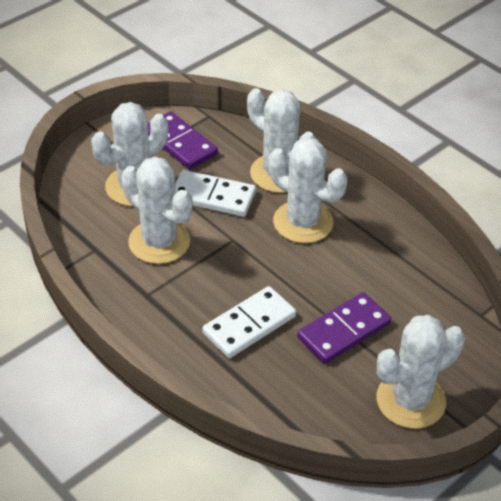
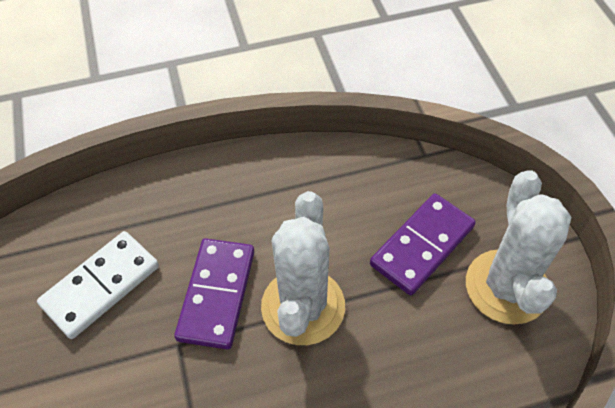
white cactus: [91,102,168,206] [121,156,193,264] [247,88,316,193] [269,137,347,243] [376,315,465,429] = 5 -> [261,191,345,345] [466,170,571,325] = 2
white domino: [175,170,256,217] [202,286,296,358] = 2 -> [37,231,159,339] = 1

